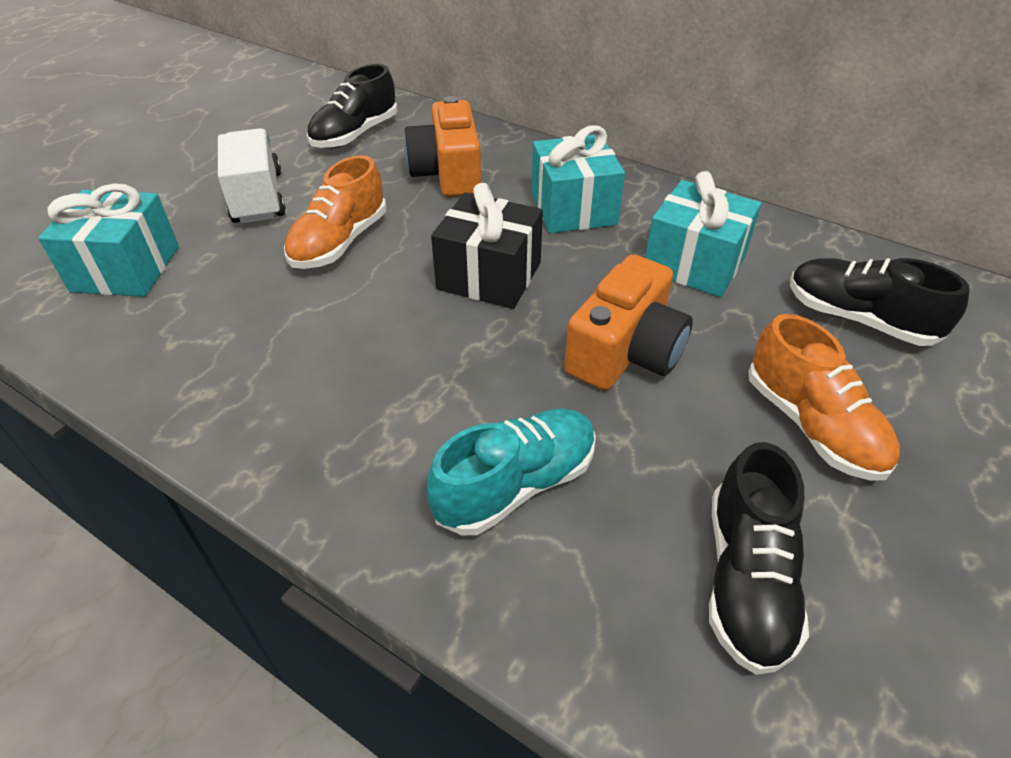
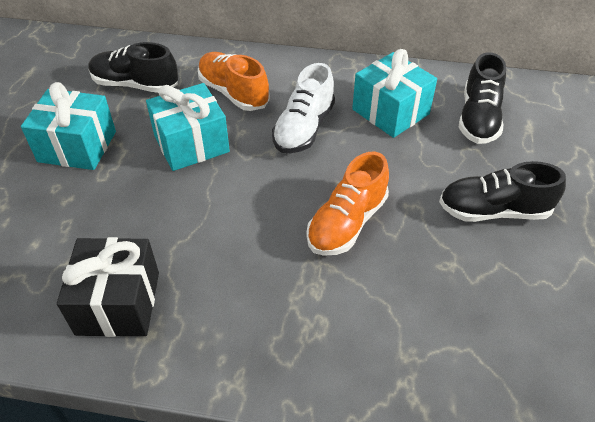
orange camera: [404,96,481,197] [564,254,693,390] = 2 -> none = 0
turquoise shoe: [426,409,596,535] = 1 -> none = 0
white shoe: none = 0 -> [272,63,335,153] = 1
white truck: [218,128,286,224] = 1 -> none = 0

